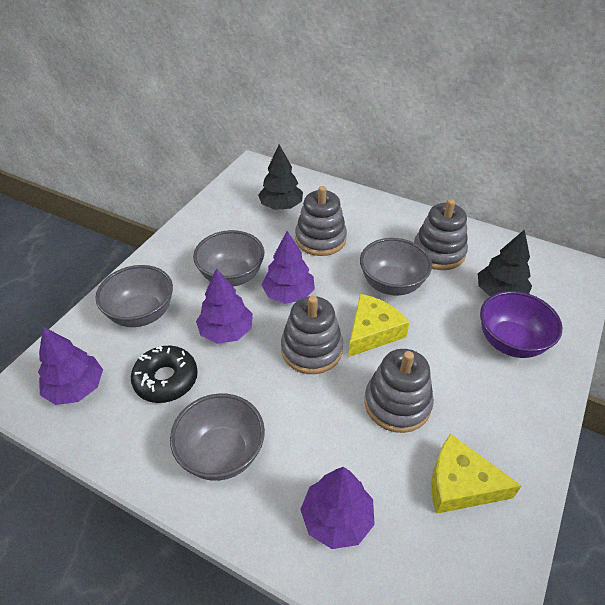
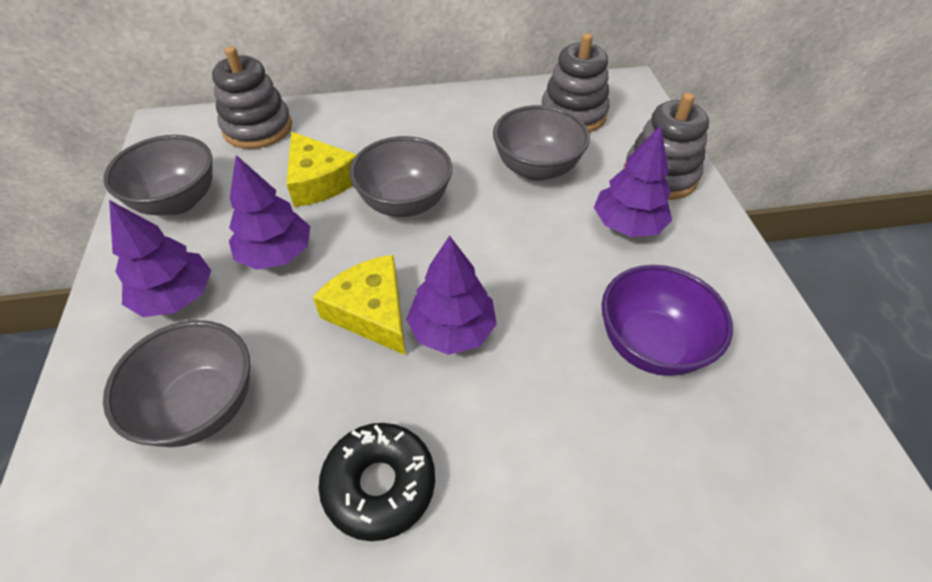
black tree: [258,145,303,210] [478,229,532,296] = 2 -> none = 0
grey stacking toy: [281,296,343,374] [295,186,347,256] [365,349,434,433] [414,199,468,270] = 4 -> [212,47,292,149] [542,33,609,132] [624,93,709,200] = 3

